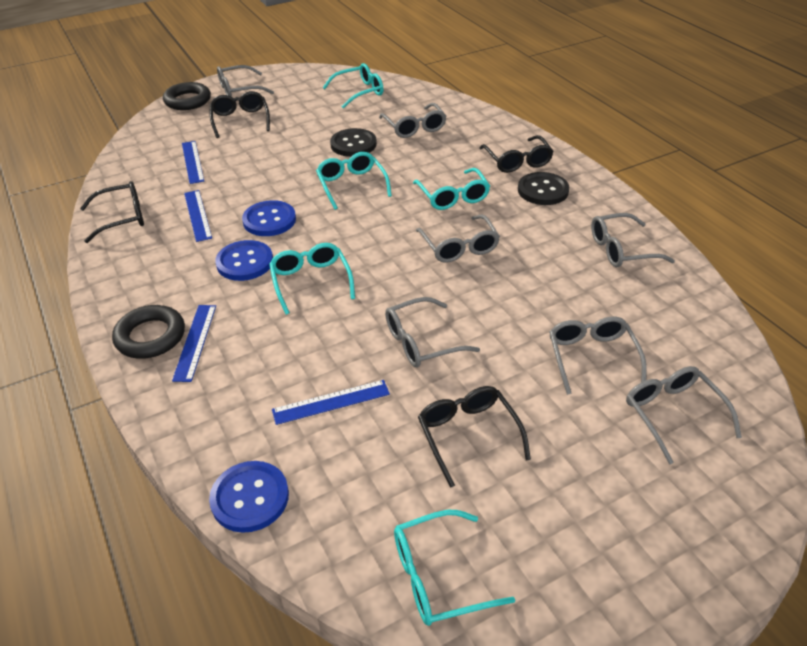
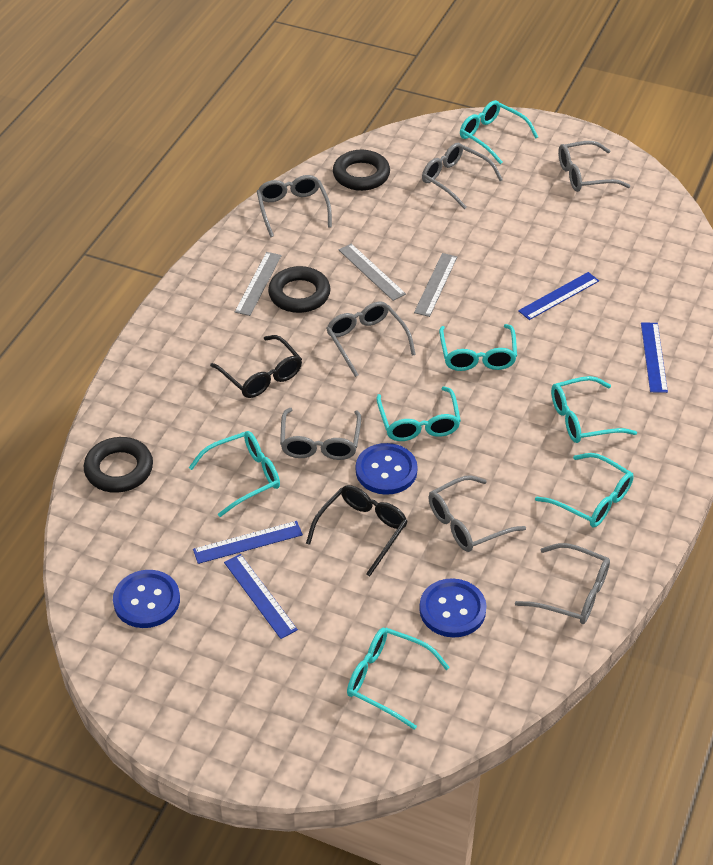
black button: [330,128,377,157] [518,172,569,205] = 2 -> none = 0
black glasses: [80,181,144,243] [210,91,270,138] [418,386,531,488] [479,135,554,173] = 4 -> [210,335,302,398] [306,485,408,576] = 2
black ring: [112,305,185,359] [163,82,211,110] = 2 -> [84,437,153,493] [268,266,331,313] [333,150,390,191] = 3
grey ruler: none = 0 -> [235,252,282,316] [338,243,406,301] [414,253,457,317] = 3
turquoise glasses: [269,243,355,315] [316,152,392,210] [322,63,384,109] [394,510,515,626] [413,168,490,210] = 5 -> [189,431,280,517] [347,628,450,730] [376,386,461,441] [439,324,517,371] [460,100,538,164] [535,453,634,527] [551,376,637,443] = 7

